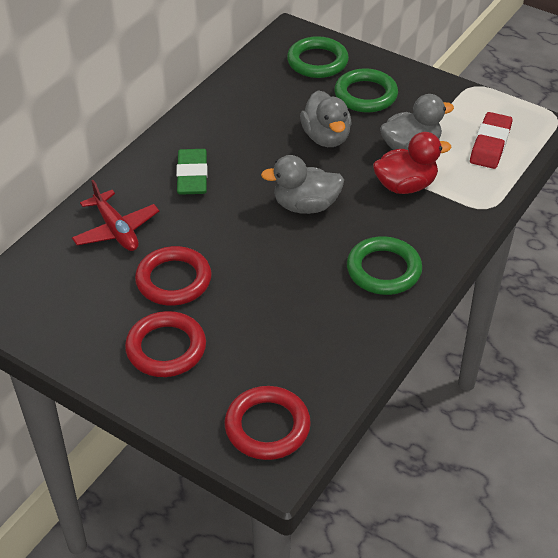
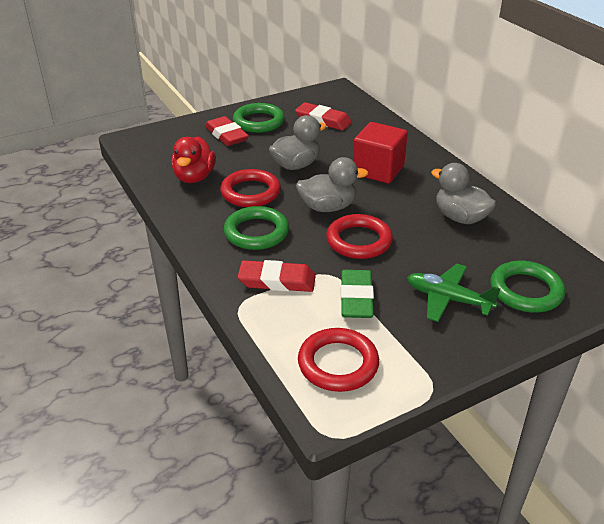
green plane: none = 0 -> [407,264,501,322] = 1
red cube: none = 0 -> [353,122,408,184] = 1
red eraser: [470,112,513,169] = 1 -> [205,116,249,146] [238,260,316,292] [295,102,352,131] = 3
red plane: [72,180,159,251] = 1 -> none = 0

